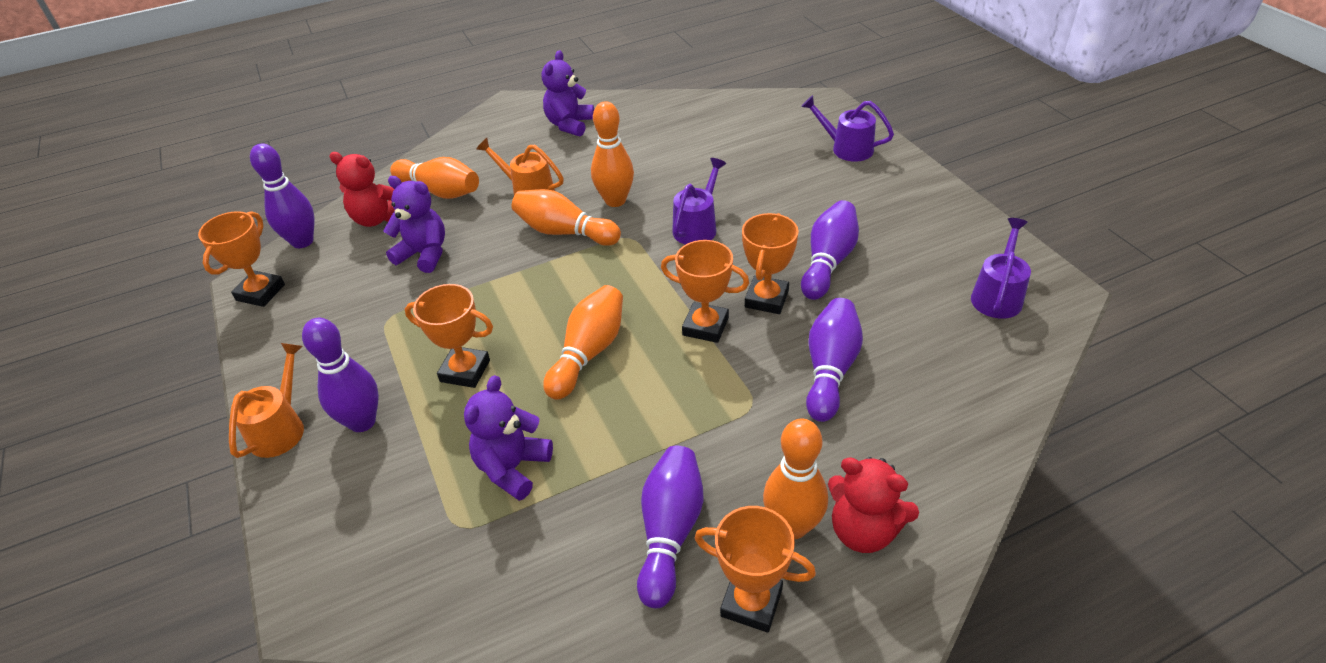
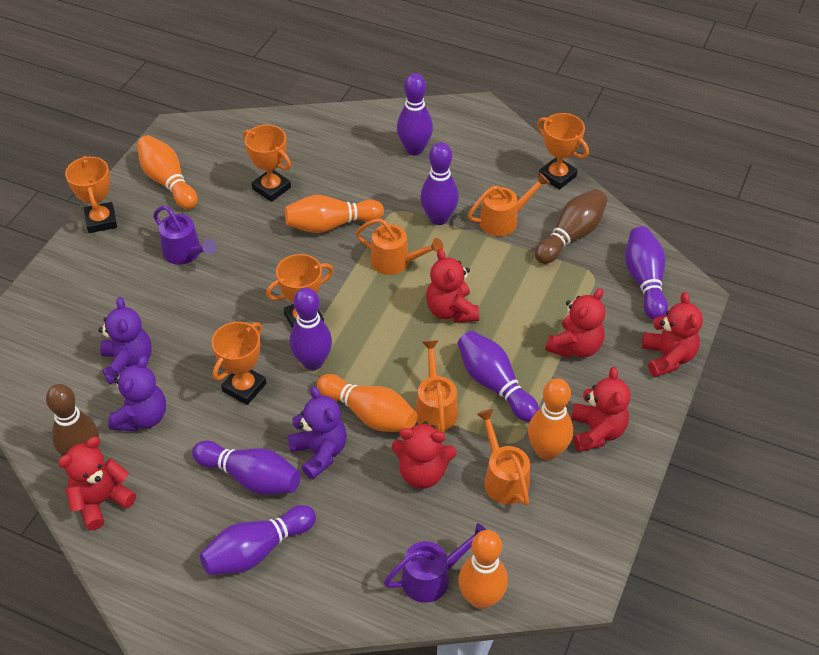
brown bowling pin: none = 0 -> [46,384,99,456] [535,189,607,264] = 2
orange watering can: [229,343,304,458] [476,138,564,195] = 2 -> [356,218,443,275] [415,340,458,433] [468,173,550,236] [477,409,530,506] = 4
purple bowling pin: [250,143,314,248] [302,318,379,432] [637,446,704,608] [801,200,859,300] [806,298,863,422] = 5 -> [192,441,301,495] [200,505,316,575] [289,288,332,370] [397,73,433,155] [420,142,459,225] [458,331,539,422] [625,226,668,320] = 7
purple watering can: [672,158,726,245] [801,95,894,162] [971,218,1031,319] = 3 -> [153,206,217,264] [384,523,486,603] = 2
red teddy bear: [329,152,395,227] [828,457,919,553] = 2 -> [58,437,136,530] [392,422,457,489] [426,249,479,323] [545,288,605,358] [571,367,630,452] [642,292,703,377] = 6

